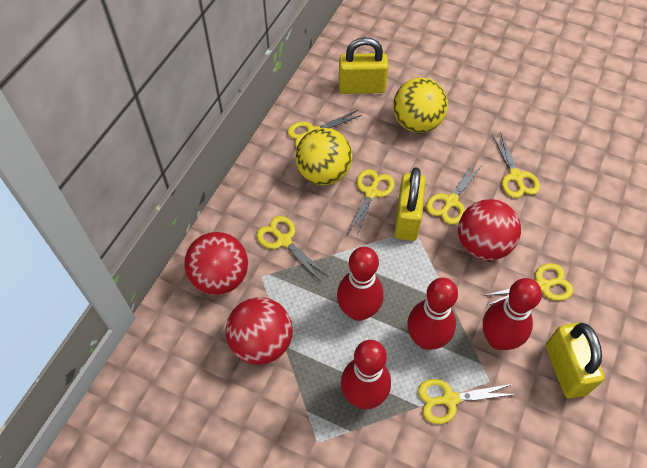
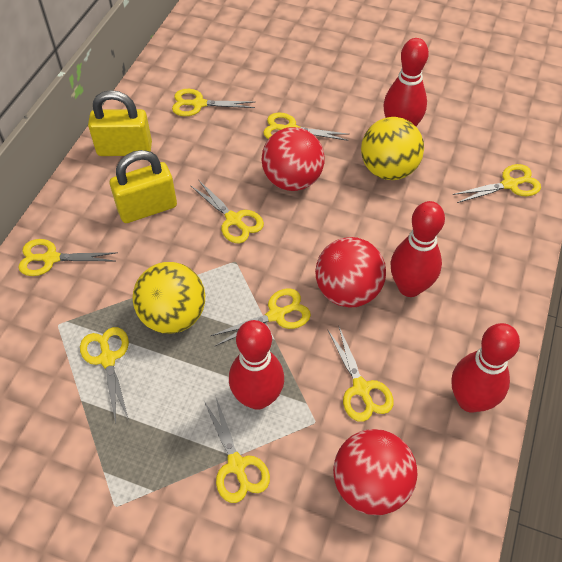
yellow padlock: [339,37,389,94] [394,167,426,241] [546,323,605,398] = 3 -> [88,90,152,156] [110,150,177,223] = 2
yellow scissors: [256,216,328,280] [287,110,362,147] [347,169,395,238] [418,379,517,424] [426,162,482,225] [483,263,573,305] [492,134,540,198] = 7 -> [18,239,118,276] [80,327,129,423] [172,89,255,116] [190,180,264,243] [204,395,270,503] [211,289,311,346] [263,113,350,141] [328,325,394,422] [453,164,541,203] = 9

